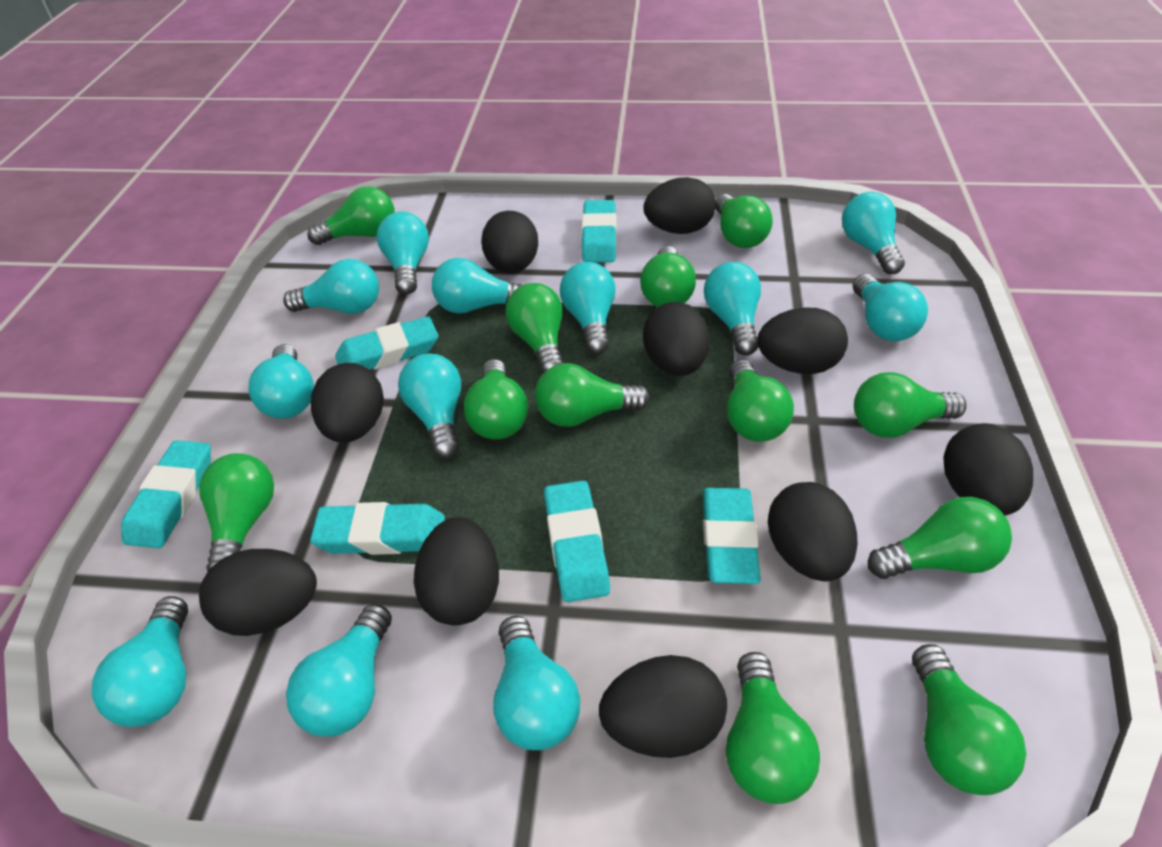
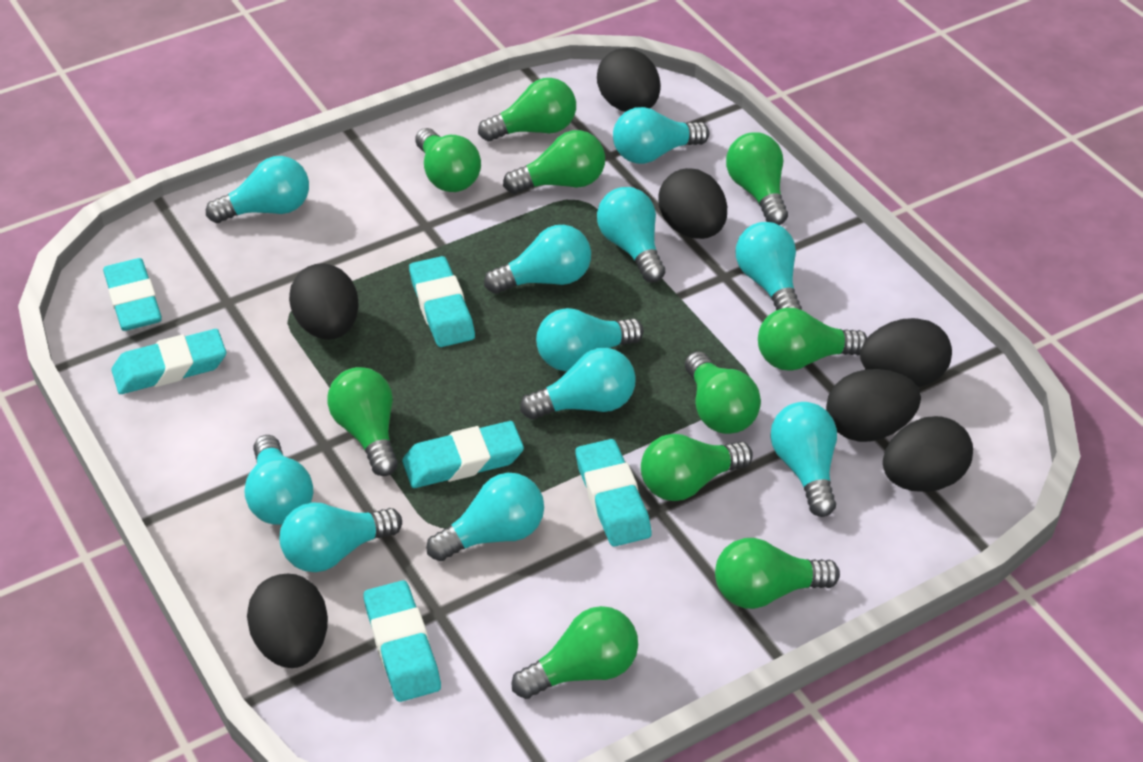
black egg: [199,549,317,636] [311,363,384,443] [414,517,499,625] [481,211,538,273] [599,655,727,758] [643,177,716,234] [643,302,710,376] [757,307,848,374] [768,482,858,582] [943,423,1033,515] = 10 -> [247,574,328,668] [289,263,359,340] [597,48,660,112] [658,168,727,239] [826,369,921,442] [860,318,952,387] [883,416,973,492] = 7
green light bulb: [199,453,274,571] [307,186,395,245] [464,359,528,439] [505,283,563,374] [535,363,650,427] [640,246,696,307] [715,194,773,248] [726,652,820,804] [727,359,794,441] [854,372,966,438] [868,497,1012,579] [912,644,1026,795] = 12 -> [327,367,398,476] [415,128,481,192] [478,78,576,141] [503,130,605,194] [511,606,638,699] [641,434,753,501] [685,351,761,434] [715,538,840,609] [726,132,788,225] [758,308,867,371] = 10
turquoise light bulb: [92,596,188,727] [248,344,314,419] [283,259,379,314] [286,604,392,737] [377,211,429,294] [398,354,461,459] [432,258,522,313] [493,616,580,750] [560,262,616,354] [704,262,761,356] [842,192,905,274] [853,274,928,341] = 12 -> [206,156,309,223] [244,435,313,525] [279,503,402,572] [426,473,544,561] [484,225,591,294] [520,348,636,419] [536,308,644,371] [597,187,665,282] [613,107,709,164] [736,222,802,310] [770,402,837,517] = 11

